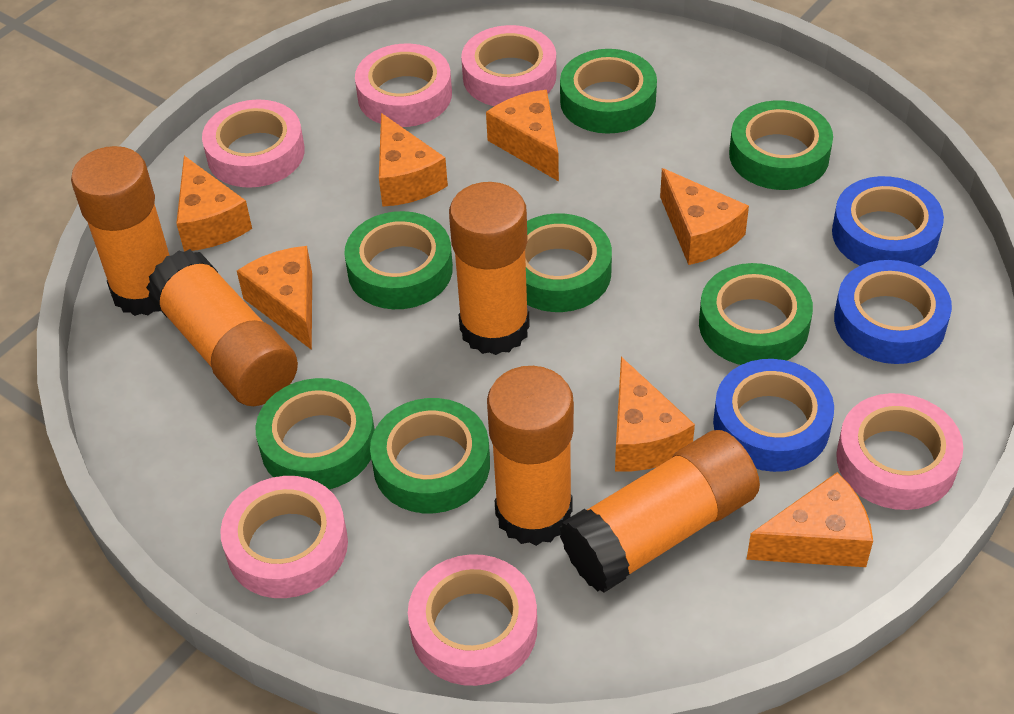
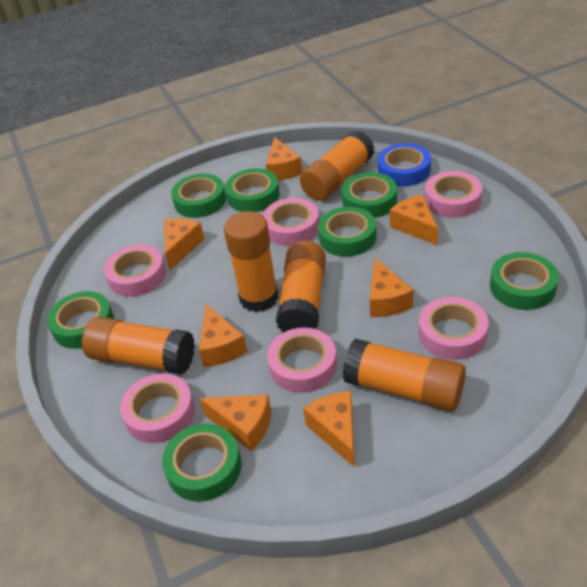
blue tape: [713,359,834,472] [832,176,944,266] [834,260,952,364] = 3 -> [377,143,431,186] = 1

